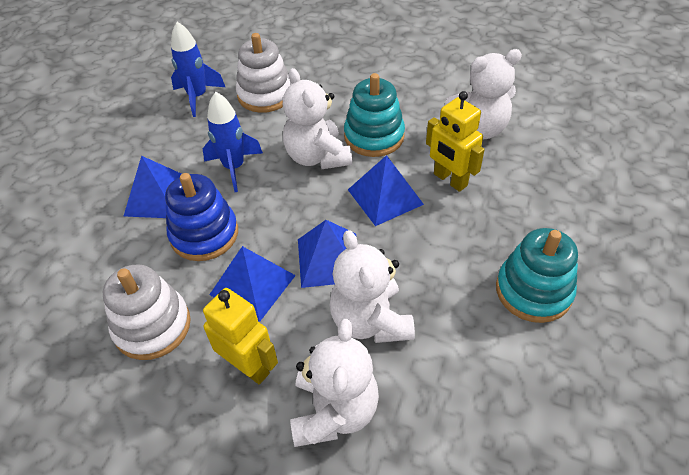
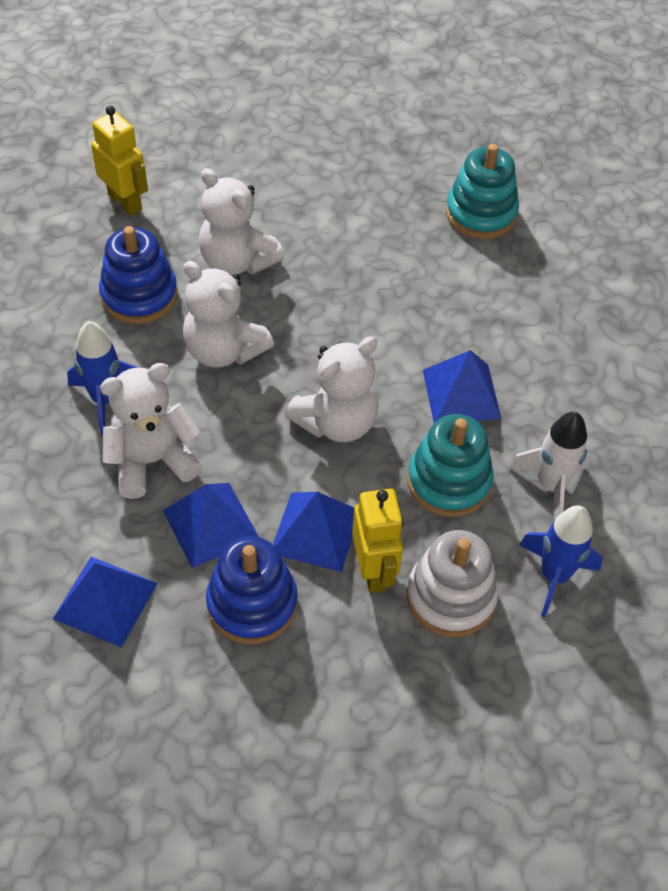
blue stacking toy: [165,173,238,261] = 1 -> [99,226,177,324] [206,536,298,644] = 2
white rocket: none = 0 -> [509,412,590,519] = 1
white stacking toy: [103,264,191,360] [236,33,292,113] = 2 -> [407,530,499,637] = 1

